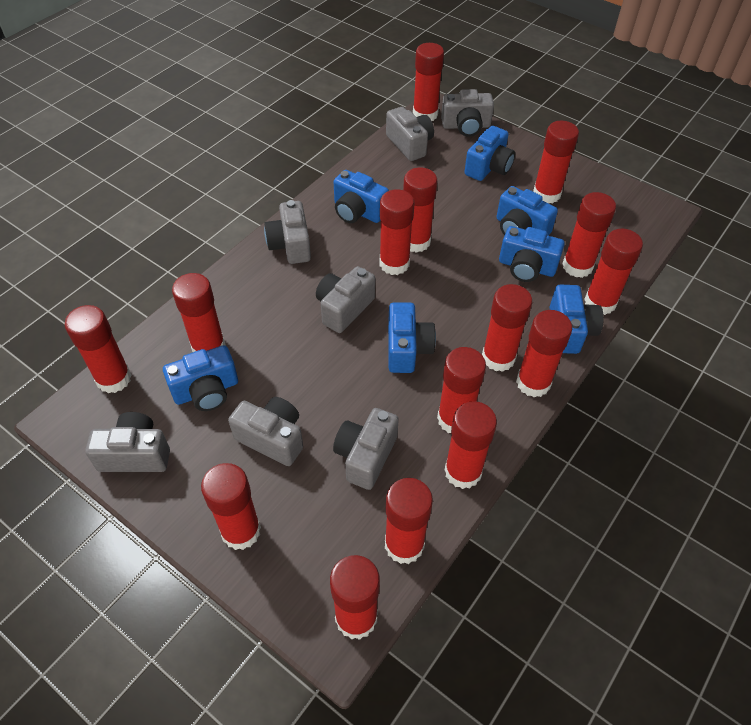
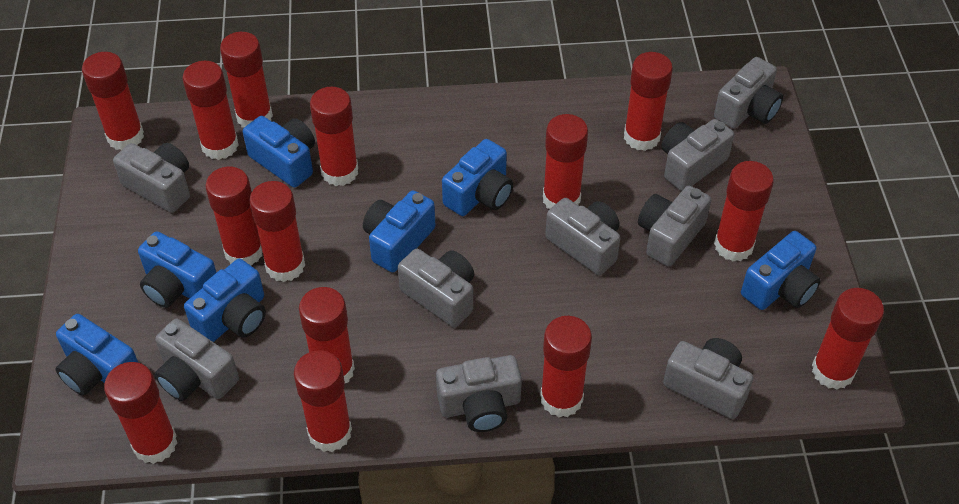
grey camera: [85,412,170,472] [228,397,303,466] [264,200,311,264] [316,266,375,333] [333,408,399,490] [386,107,434,161] [441,89,494,137] = 7 -> [113,143,190,213] [155,319,239,401] [398,249,474,327] [436,355,522,432] [545,198,620,275] [638,186,711,267] [661,119,734,191] [663,338,753,419] [714,57,783,129] = 9
red glue stick: [65,305,132,393] [172,273,226,352] [201,463,261,550] [330,555,380,640] [380,189,414,275] [385,478,433,564] [403,167,437,253] [413,43,444,121] [437,347,486,433] [444,401,497,489] [482,284,532,372] [516,310,572,397] [533,121,579,203] [562,192,616,278] [584,229,643,315] = 15 -> [82,52,144,150] [104,362,177,464] [183,61,239,160] [205,167,262,266] [220,32,273,128] [249,181,305,282] [294,350,352,452] [299,287,355,383] [310,87,358,186] [540,316,592,417] [543,114,588,209] [624,52,673,151] [714,161,774,261] [812,288,884,390] = 14

